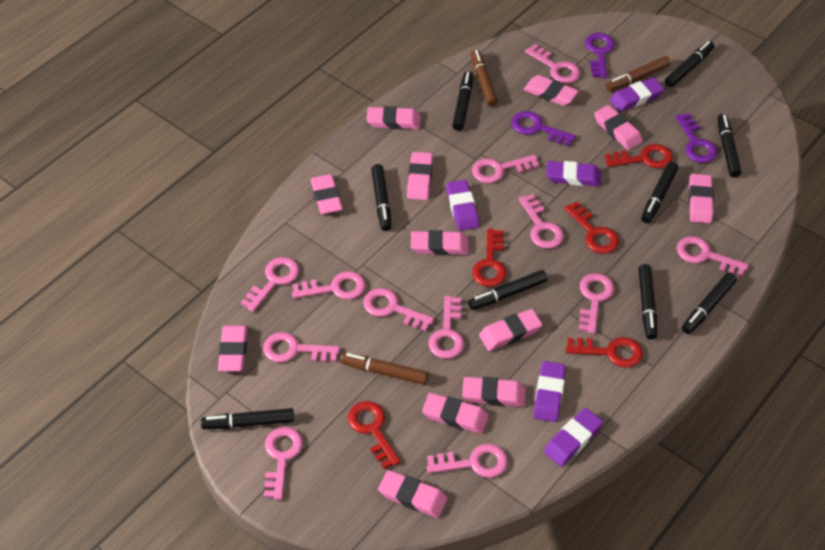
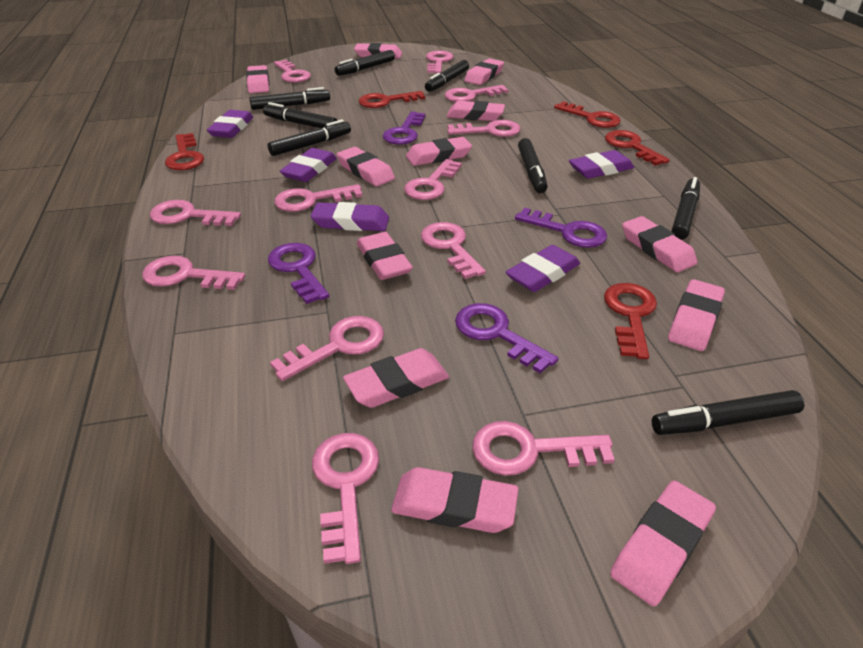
black marker: [201,408,294,429] [371,164,392,231] [452,71,473,131] [468,270,548,310] [638,264,657,340] [641,162,678,223] [665,41,714,87] [682,272,737,334] [717,114,741,177] = 9 -> [249,87,330,110] [263,102,337,128] [268,119,351,156] [335,50,395,76] [425,60,469,92] [518,138,548,193] [652,390,804,435] [671,177,700,240] = 8
brown marker: [340,352,428,385] [470,49,498,107] [606,56,671,92] = 3 -> none = 0
purple key: [511,111,576,146] [585,33,615,78] [675,113,717,163] = 3 -> [268,243,329,304] [383,112,426,145] [455,303,558,374] [515,208,607,248] = 4

